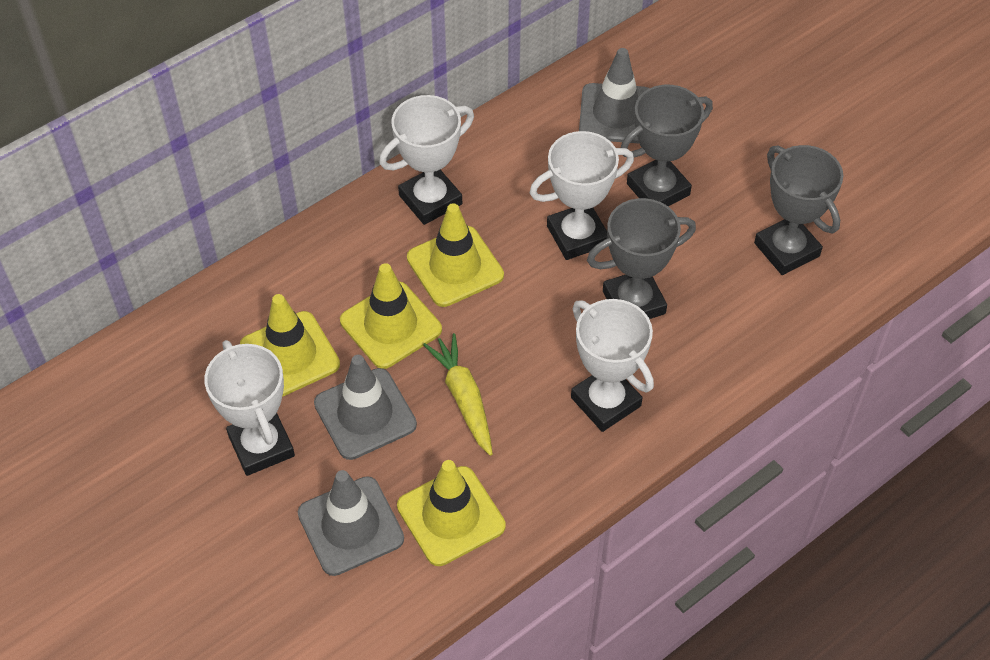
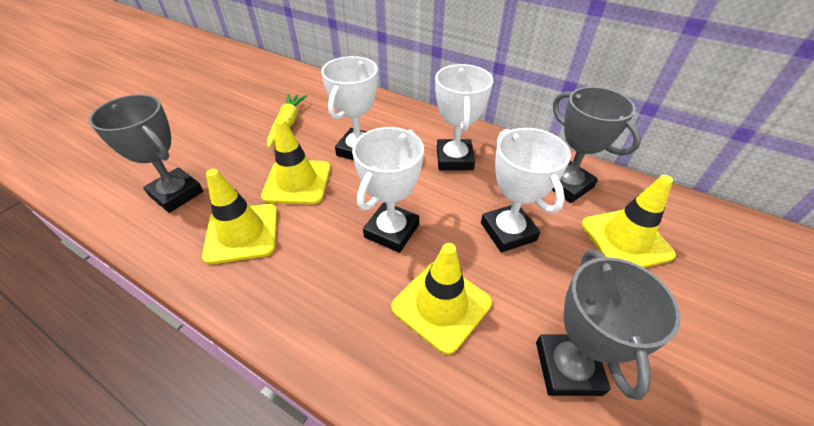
grey traffic cone: [298,470,404,576] [314,355,417,460] [579,48,649,144] = 3 -> none = 0

